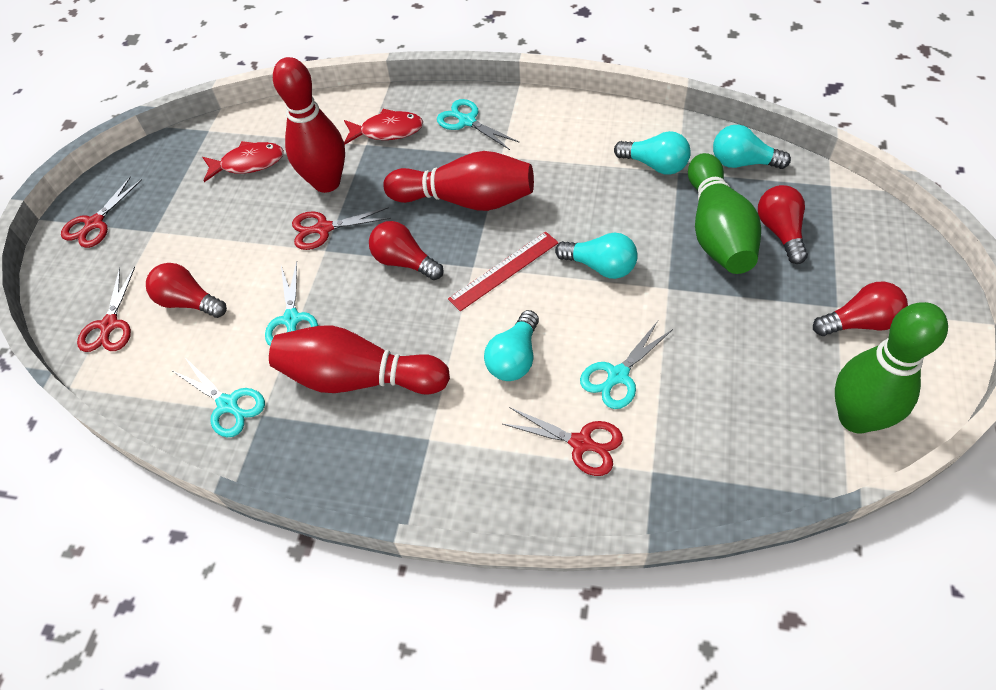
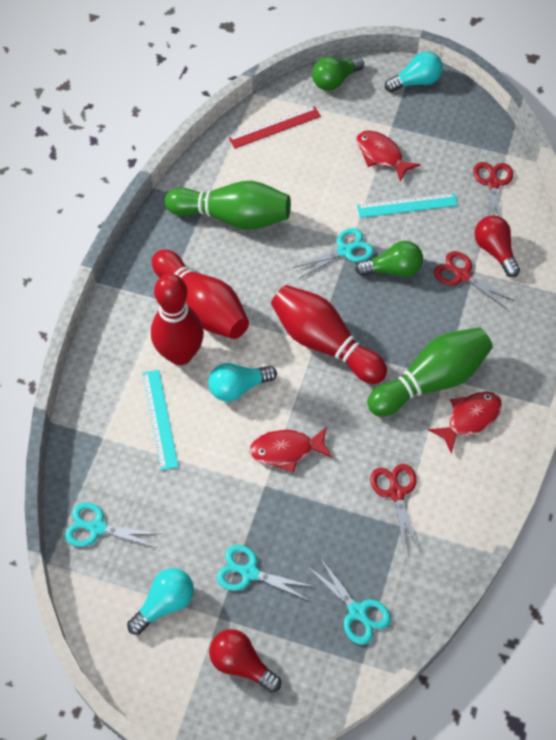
green light bulb: none = 0 -> [312,57,364,91] [355,241,423,277] = 2
red fish: [202,141,284,182] [344,109,423,145] = 2 -> [249,427,332,473] [356,130,420,182] [428,391,502,454] = 3
red light bulb: [146,263,227,318] [369,221,444,280] [758,185,808,264] [813,282,908,336] = 4 -> [209,629,281,693] [474,215,520,277] = 2
red scissors: [61,176,142,248] [77,266,135,352] [292,207,391,250] [503,407,623,476] = 4 -> [370,464,420,553] [434,251,515,310] [473,162,513,217] = 3
turquoise light bulb: [484,310,539,381] [555,233,638,279] [614,131,691,175] [713,125,791,169] = 4 -> [127,568,194,635] [208,363,277,402] [385,51,443,92] = 3
turquoise ruler: none = 0 -> [142,370,179,471] [357,193,458,218] = 2

